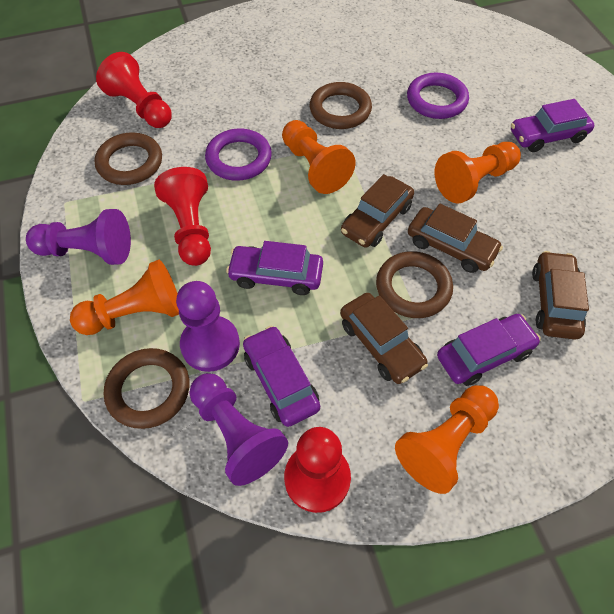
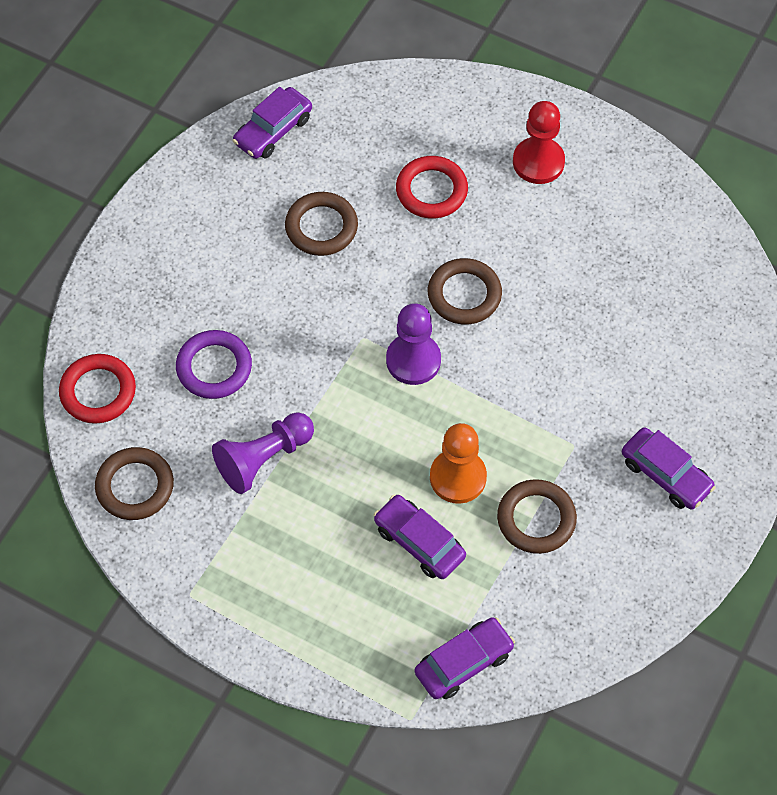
brown car: [340,293,428,384] [341,174,414,248] [408,204,503,273] [532,251,589,339] = 4 -> none = 0
orange pawn: [70,260,179,335] [282,120,356,194] [395,385,499,494] [435,142,521,204] = 4 -> [430,423,487,504] = 1
purple pawn: [26,209,131,265] [176,281,240,372] [190,373,288,486] = 3 -> [212,412,314,494] [386,303,441,385] = 2
purple ring: [205,128,272,181] [407,73,469,119] = 2 -> [176,330,252,399] = 1
red pawn: [96,52,172,128] [154,167,211,266] [284,427,351,513] = 3 -> [513,101,565,184] = 1
red ring: none = 0 -> [59,354,136,424] [396,156,468,218] = 2

